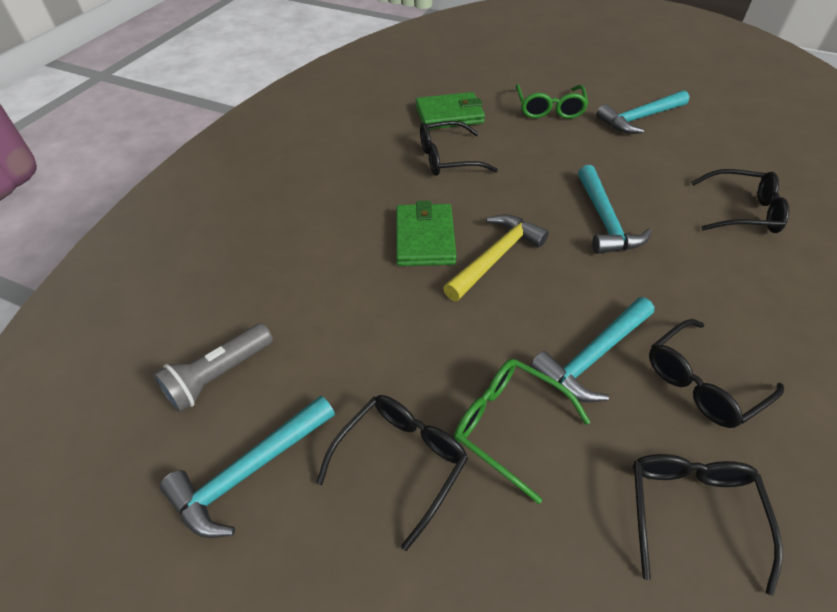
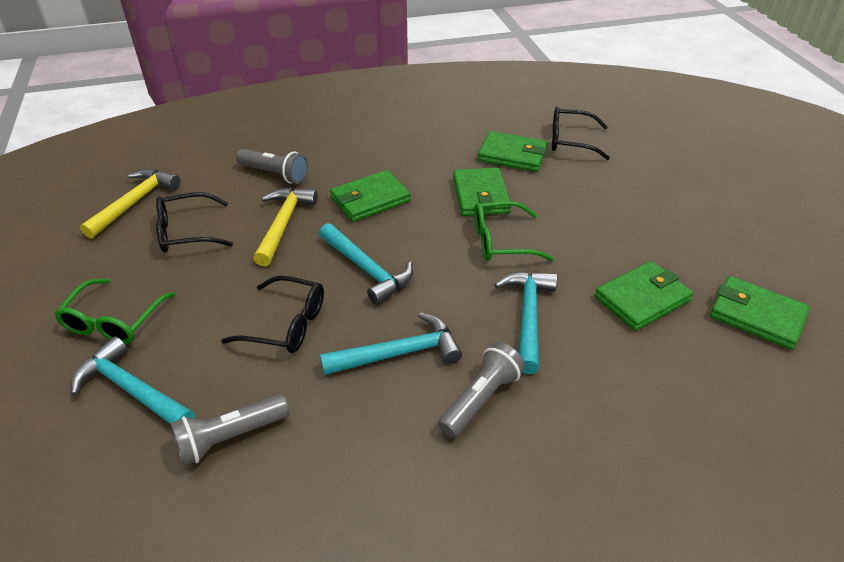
black glasses: [316,395,468,551] [420,121,498,176] [633,454,783,596] [649,319,784,428] [691,169,789,233] = 5 -> [156,192,233,252] [221,275,324,353] [552,107,610,160] = 3
green wallet: [396,201,457,266] [416,92,485,129] = 2 -> [330,170,411,222] [453,167,511,216] [478,131,548,172] [595,261,693,331] [710,276,810,350] = 5
grey flashlight: [153,323,273,413] = 1 -> [170,394,290,466] [236,149,308,184] [438,342,525,438] = 3
yellow hammer: [443,214,549,301] = 1 -> [80,169,180,239] [253,188,318,266] = 2

